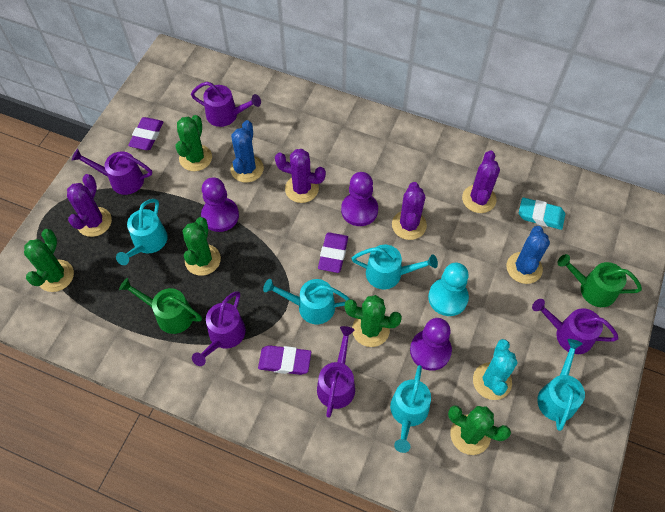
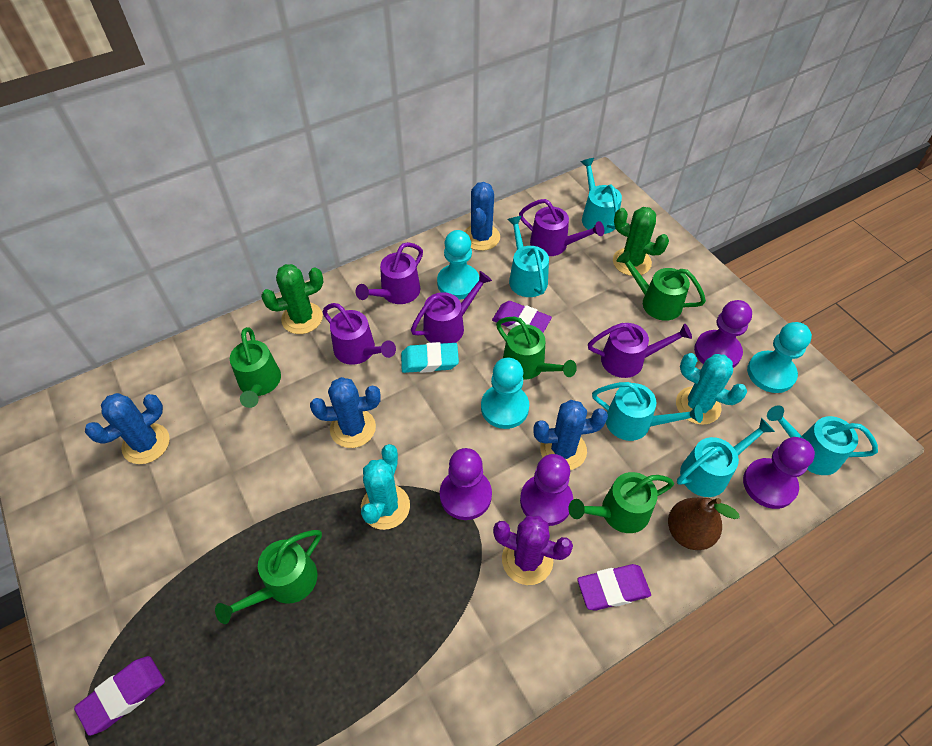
blue cactus: [230,120,264,183] [506,226,550,284] = 2 -> [85,393,170,464] [310,377,381,448] [464,182,500,251] [533,400,608,470] = 4
brown pear: none = 0 -> [668,498,739,550] = 1
green cactus: [24,229,74,292] [175,115,212,171] [183,217,221,276] [344,295,402,347] [448,405,511,455] = 5 -> [261,264,323,334] [613,207,669,276] = 2
green watering can: [119,278,202,334] [558,254,642,307] = 2 -> [215,530,322,624] [230,327,281,408] [496,317,577,380] [568,472,674,533] [617,251,706,321] = 5
purple cactus: [67,174,112,237] [275,149,326,203] [392,182,427,240] [462,150,500,213] = 4 -> [493,515,573,585] = 1
purple pawn: [201,177,239,232] [341,172,378,226] [410,318,452,371] = 3 -> [440,448,492,520] [520,454,573,526] [694,300,752,368] [743,437,815,509] = 4
turquoise cactus: [473,339,518,400] = 1 -> [361,444,410,530] [676,353,747,425] = 2
turquoise pawn: [428,263,469,316] = 1 -> [437,230,479,299] [481,358,529,429] [747,322,812,393] = 3

